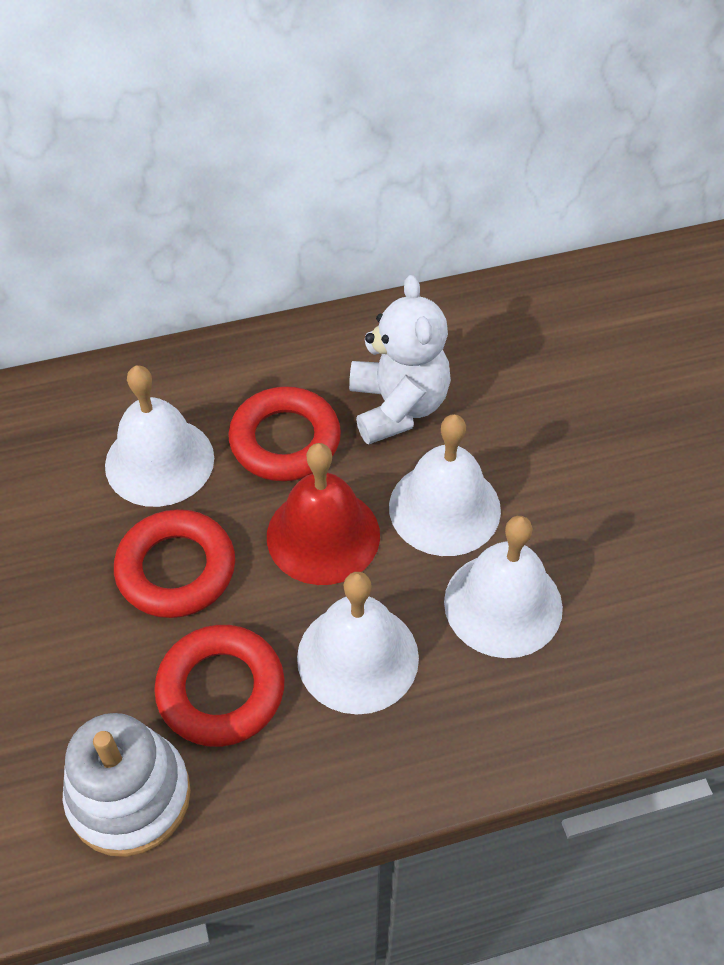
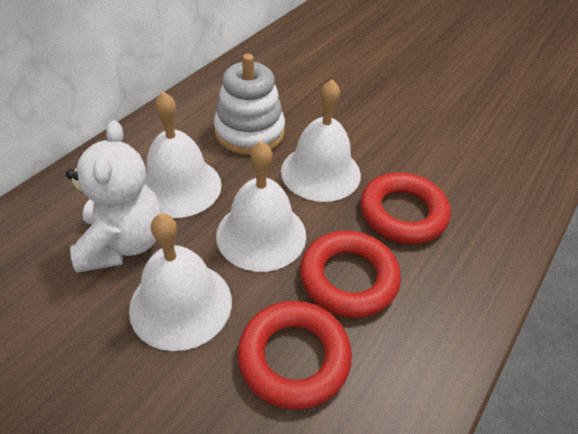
red bell: [267,443,380,585] = 1 -> none = 0

